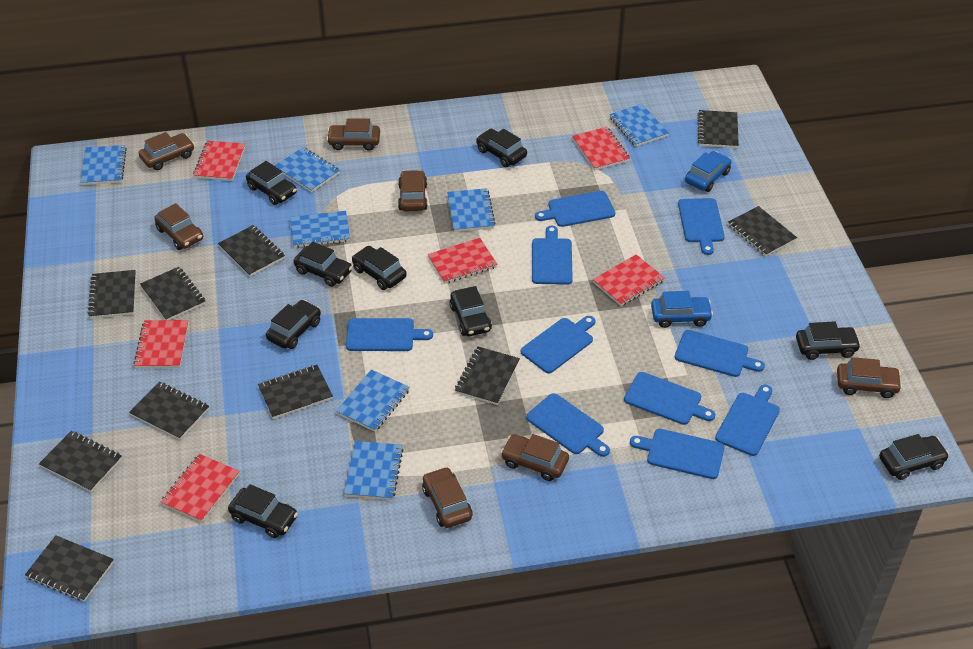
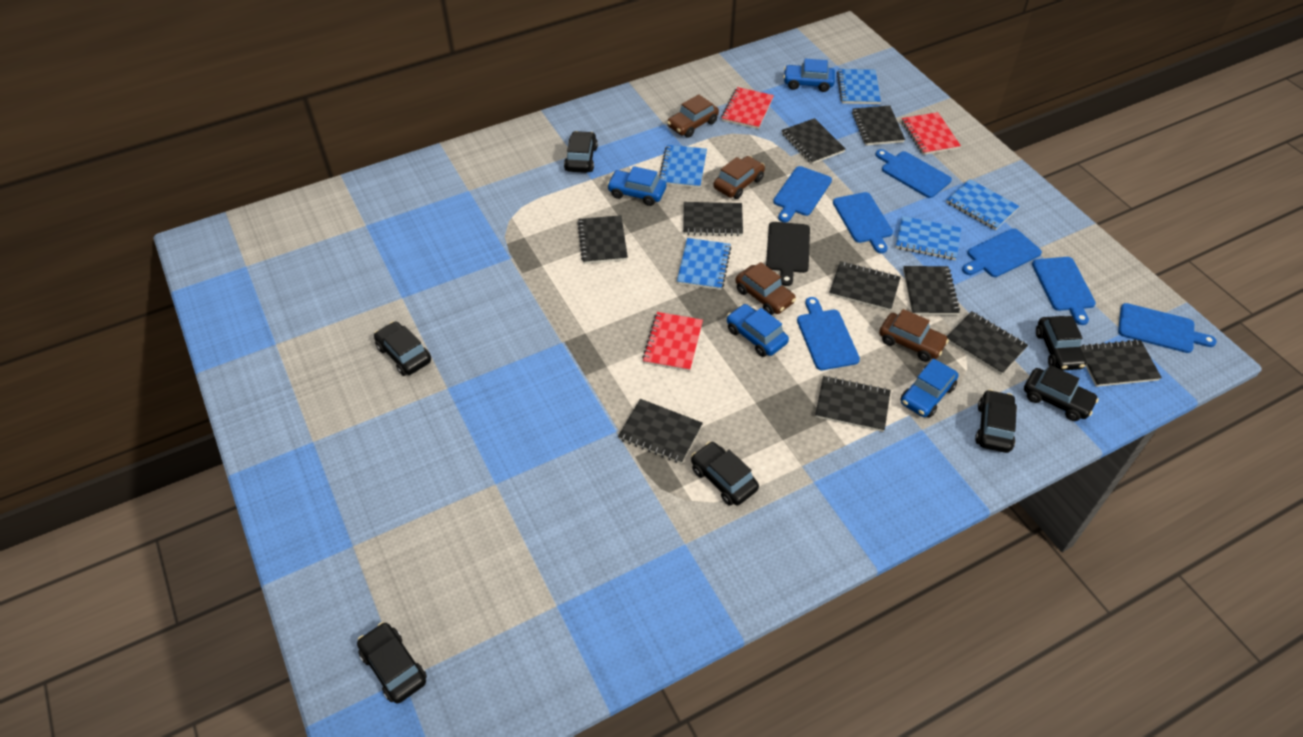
black car: [228,484,298,538] [246,161,297,205] [266,300,321,349] [294,242,352,287] [352,246,407,290] [449,286,492,336] [476,129,527,167] [796,321,861,360] [879,434,949,480] = 9 -> [357,622,427,704] [374,321,431,376] [564,131,598,173] [691,442,759,506] [975,389,1017,453] [1024,365,1099,421] [1036,316,1086,370] = 7
black cutting board: none = 0 -> [766,222,810,286] = 1
blue car: [651,291,713,328] [685,151,731,192] = 2 -> [607,166,666,206] [727,304,789,357] [783,59,835,92] [900,359,958,418] = 4
blue cutting board: [346,318,433,351] [521,316,596,373] [526,393,610,457] [532,226,573,285] [535,191,615,227] [624,372,715,425] [630,429,725,479] [675,330,765,377] [678,198,725,255] [715,385,780,456] = 10 -> [773,166,832,222] [797,297,860,370] [833,192,893,253] [875,149,952,198] [962,228,1042,277] [1032,257,1096,325] [1118,303,1217,353] = 7
blue notebook: [80,145,127,185] [275,147,340,192] [290,211,350,248] [336,369,410,432] [344,441,403,500] [447,188,496,232] [609,104,669,146] = 7 -> [659,145,707,188] [677,238,731,290] [837,69,881,104] [896,216,961,260] [946,179,1019,230] = 5
brown car: [139,132,194,170] [154,203,203,250] [326,118,380,151] [398,170,428,211] [422,467,473,528] [501,434,569,481] [837,357,902,398] = 7 -> [667,94,719,138] [713,156,765,199] [735,262,796,315] [879,309,949,362] = 4
red notebook: [134,320,189,368] [161,454,240,522] [193,140,245,181] [428,238,498,284] [572,127,630,170] [593,254,665,306] = 6 -> [642,312,703,372] [721,87,774,129] [902,112,961,155] = 3

